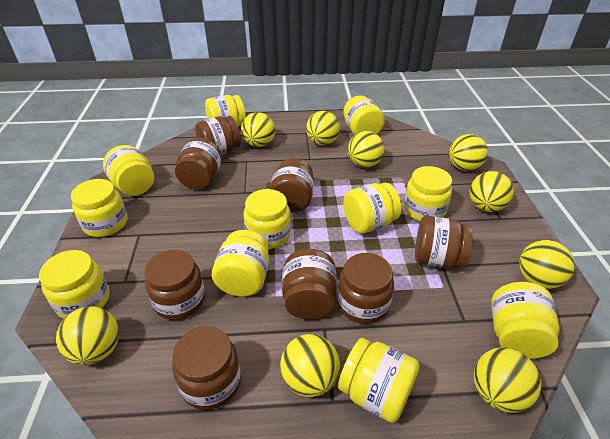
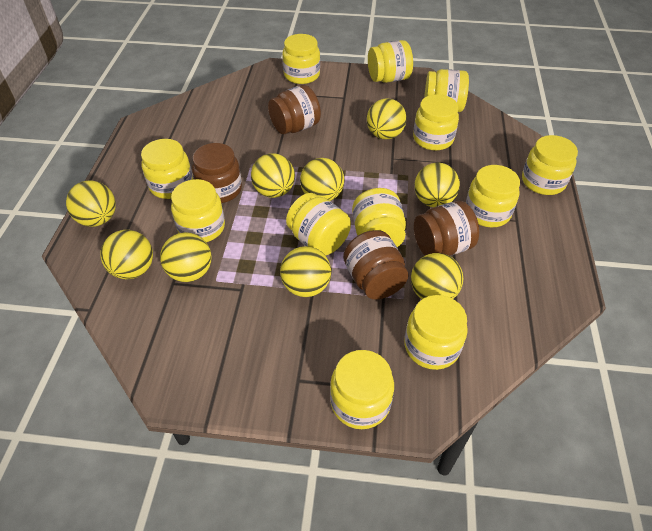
brown jar: [144,250,205,320] [172,326,241,410] [175,138,222,189] [195,116,241,155] [269,158,314,212] [282,249,337,319] [338,253,394,324] [415,216,473,268] = 8 -> [192,143,242,203] [268,85,321,134] [343,230,409,299] [414,201,480,256] = 4
yellow jar: [39,250,109,319] [71,179,127,237] [103,145,154,196] [205,95,246,126] [212,230,269,297] [243,189,291,249] [338,338,420,423] [343,95,385,135] [343,183,401,234] [404,166,452,221] [491,282,560,359] = 11 -> [141,139,193,199] [171,179,225,242] [282,34,320,84] [286,193,351,256] [330,350,394,429] [352,188,406,247] [368,40,413,83] [404,295,468,370] [413,94,459,151] [424,69,469,112] [466,165,520,227] [522,135,578,195] = 12

